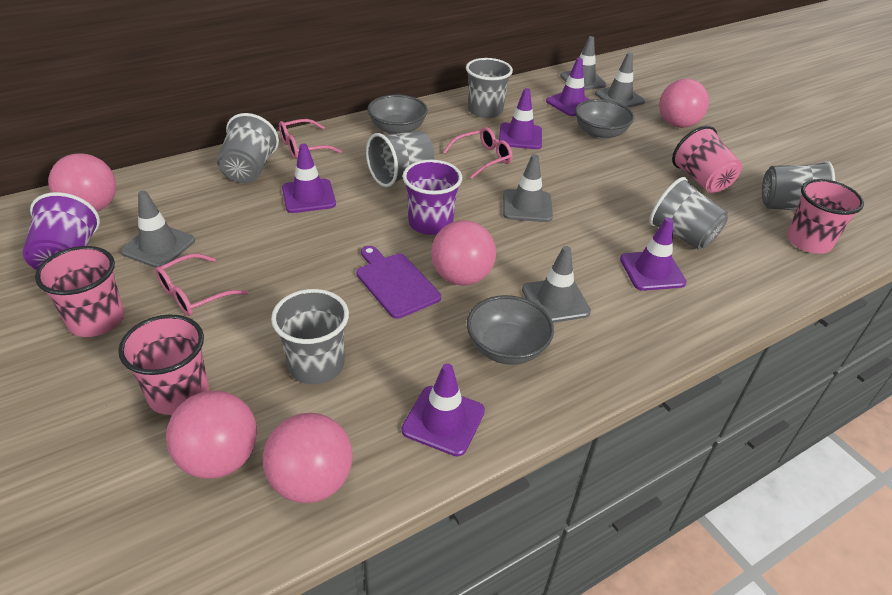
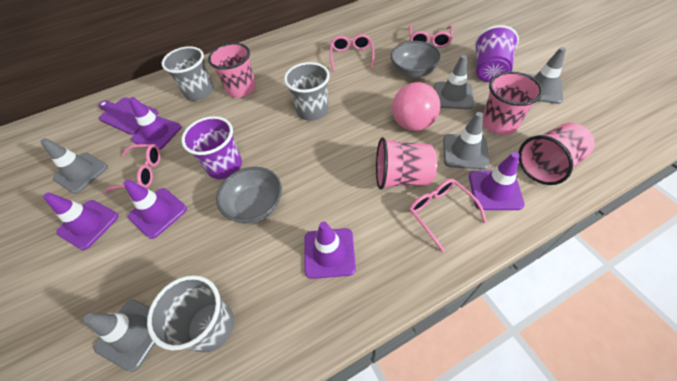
grey bowl: [367,95,428,134] [467,295,554,365] [575,99,634,140] = 3 -> [216,167,282,224] [391,41,442,78] = 2
grey cup: [217,113,279,183] [271,289,349,384] [366,130,434,187] [466,58,513,118] [649,177,728,250] [762,161,835,210] = 6 -> [147,275,234,353] [162,46,214,101] [284,62,330,121] = 3
pink ball: [48,153,116,212] [166,391,257,479] [263,413,353,503] [431,220,496,286] [659,79,709,128] = 5 -> [392,82,440,131] = 1
pink glasses: [155,254,248,316] [279,119,342,159] [443,127,512,179] = 3 -> [104,144,161,193] [330,34,375,72] [409,25,453,48] [409,179,487,252] = 4

